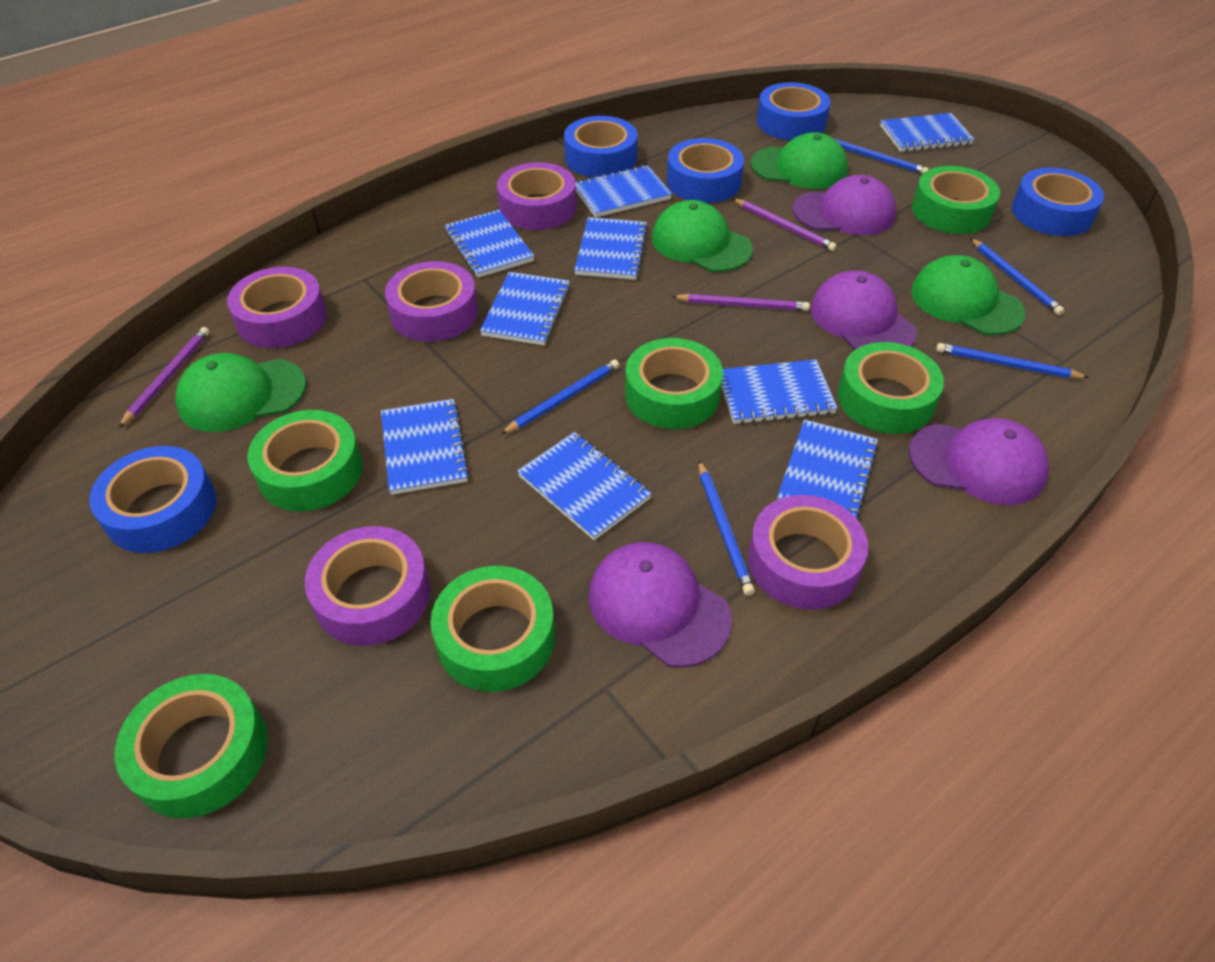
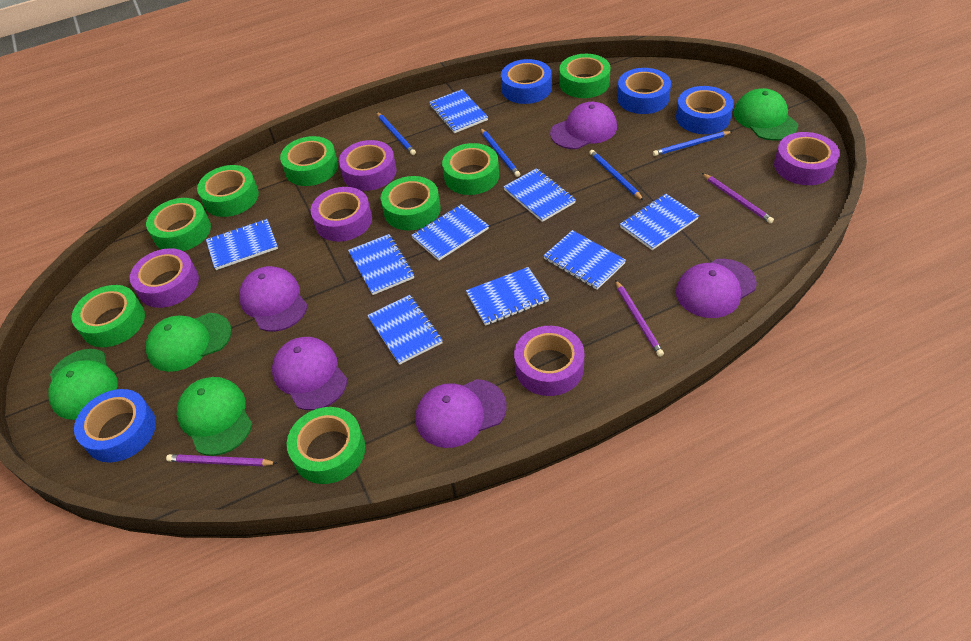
blue pencil: [500,360,619,435] [699,461,755,596] [833,138,929,174] [936,343,1089,378] [970,238,1064,315] = 5 -> [377,112,416,155] [480,128,520,177] [589,150,644,201] [653,131,733,156] = 4
blue tape: [89,446,216,553] [564,116,638,177] [667,138,744,203] [757,82,830,140] [1012,168,1104,236] = 5 -> [74,389,156,463] [501,59,552,104] [617,68,671,114] [676,86,734,134] = 4
green tape: [115,674,268,819] [247,410,362,512] [431,566,555,692] [625,338,723,429] [838,342,944,434] [912,166,1000,234] = 6 -> [72,285,145,347] [146,198,211,251] [197,165,259,217] [280,136,338,186] [287,407,365,484] [381,176,441,230] [442,143,499,195] [559,54,610,98] = 8
purple cap: [589,542,732,668] [793,175,896,235] [811,270,917,350] [909,418,1049,505] = 4 -> [239,266,308,332] [272,337,348,410] [416,379,507,448] [550,102,617,149] [676,259,757,318] = 5

